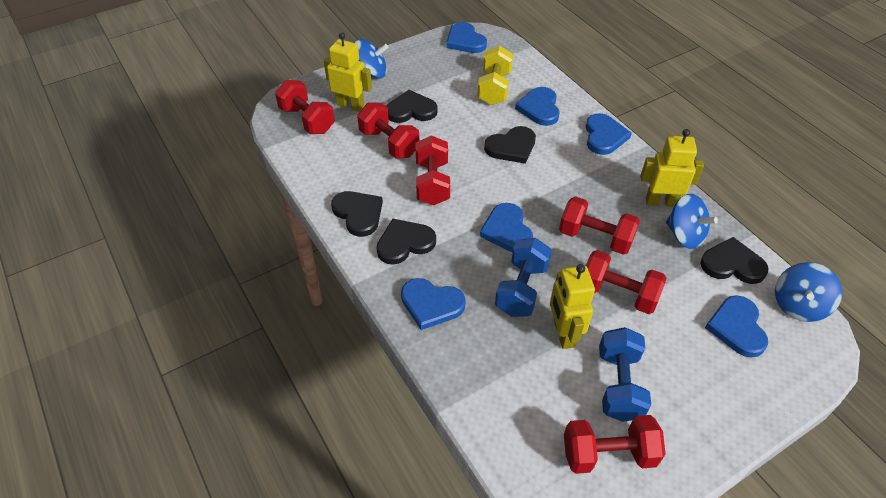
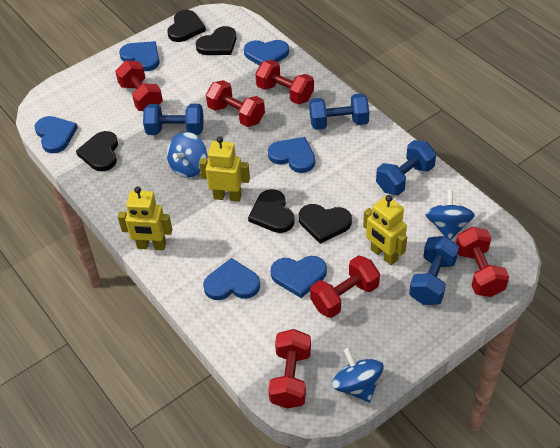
blue dumbbell: [495,238,552,317] [599,327,651,422] = 2 -> [143,104,204,135] [309,93,369,130] [376,140,436,195] [409,236,459,305] = 4
yellow dumbbell: [477,46,513,105] = 1 -> none = 0

